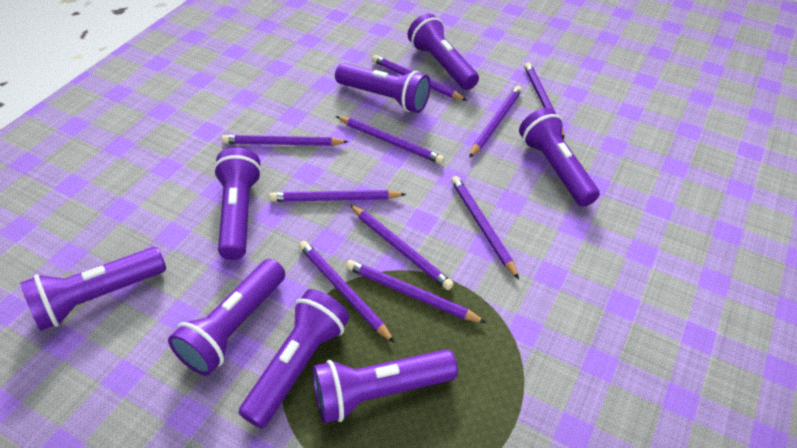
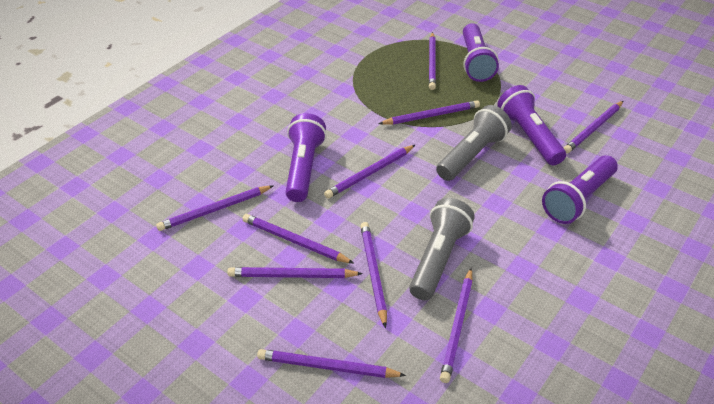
grey flashlight: none = 0 -> [409,198,475,300] [436,105,512,181] = 2
purple flashlight: [20,247,166,331] [168,259,285,376] [213,147,262,260] [239,289,350,428] [313,349,458,423] [335,63,431,113] [408,13,479,90] [519,108,600,207] = 8 -> [285,113,327,202] [463,23,499,82] [497,85,566,165] [542,155,618,224] = 4

